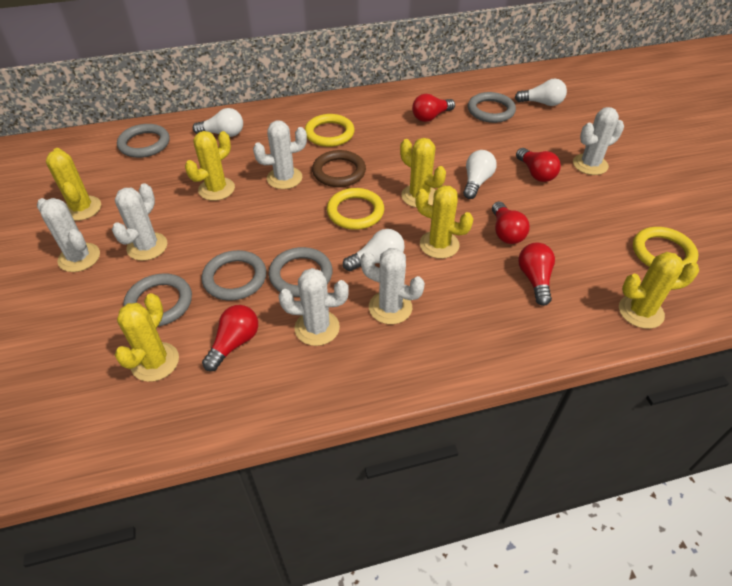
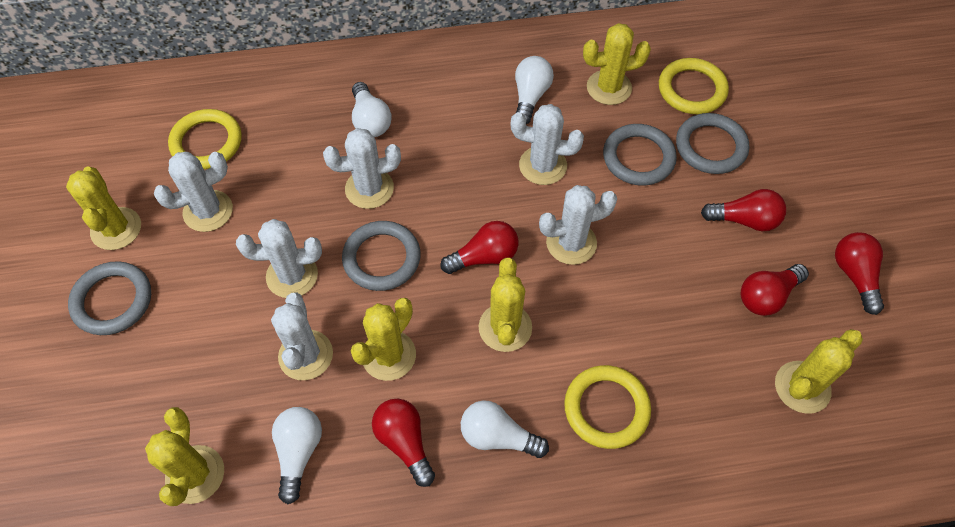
brown ring: [312,150,366,187] = 1 -> none = 0
grey ring: [117,124,170,158] [123,273,192,327] [202,250,266,301] [268,247,333,297] [468,92,516,123] = 5 -> [68,261,151,335] [342,221,420,291] [603,124,677,186] [676,113,749,174] = 4

